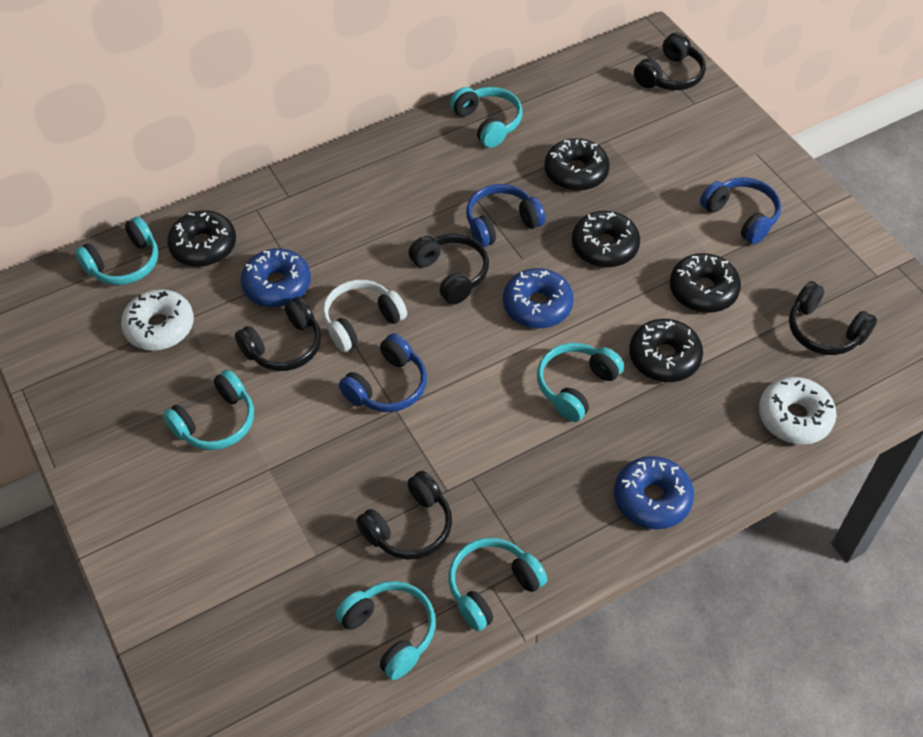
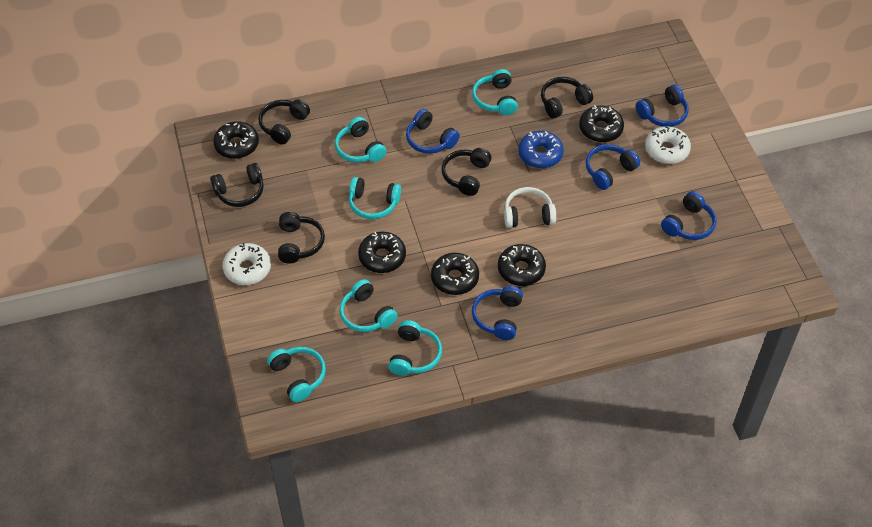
blue donut: [241,248,311,307] [503,268,574,328] [614,456,694,529] = 3 -> [518,131,564,168] = 1
blue headphones: [339,334,427,412] [466,184,545,247] [700,177,781,245] = 3 -> [406,109,460,154] [472,286,523,340] [586,144,640,190] [636,85,689,127] [661,191,717,240] = 5

